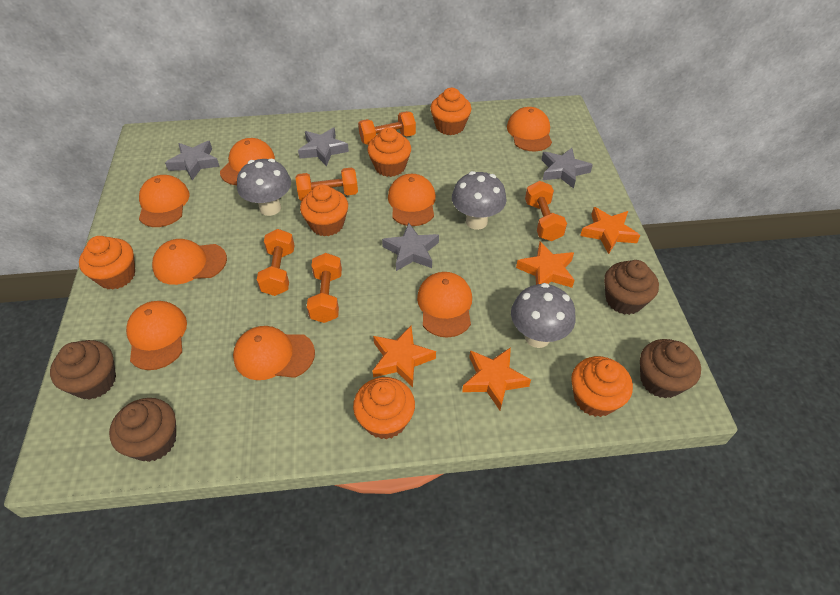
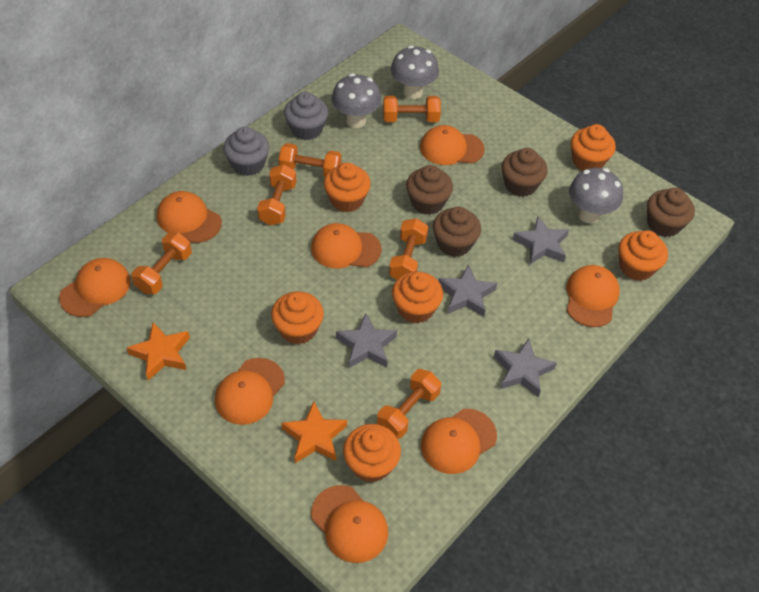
grey cupcake: none = 0 -> [223,127,269,176] [284,92,328,140] = 2
orange dumbbell: [257,229,294,296] [296,167,358,201] [307,253,342,323] [358,111,416,145] [525,181,567,241] = 5 -> [131,233,192,294] [257,164,297,226] [278,143,342,177] [377,369,441,439] [383,96,441,122] [389,218,428,280] = 6
orange star: [372,326,436,387] [462,347,531,410] [516,242,575,288] [580,207,640,254] = 4 -> [127,322,190,381] [281,401,347,463] = 2

